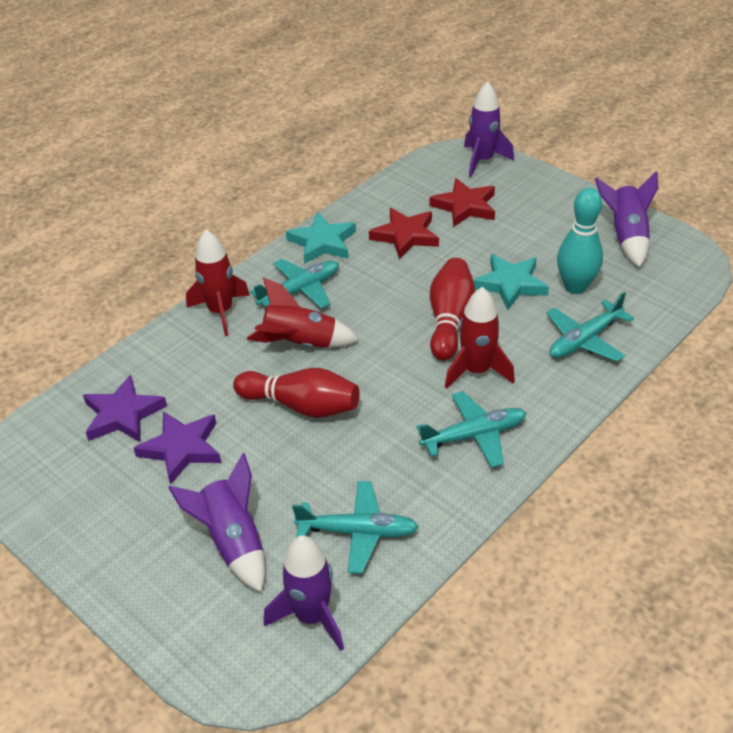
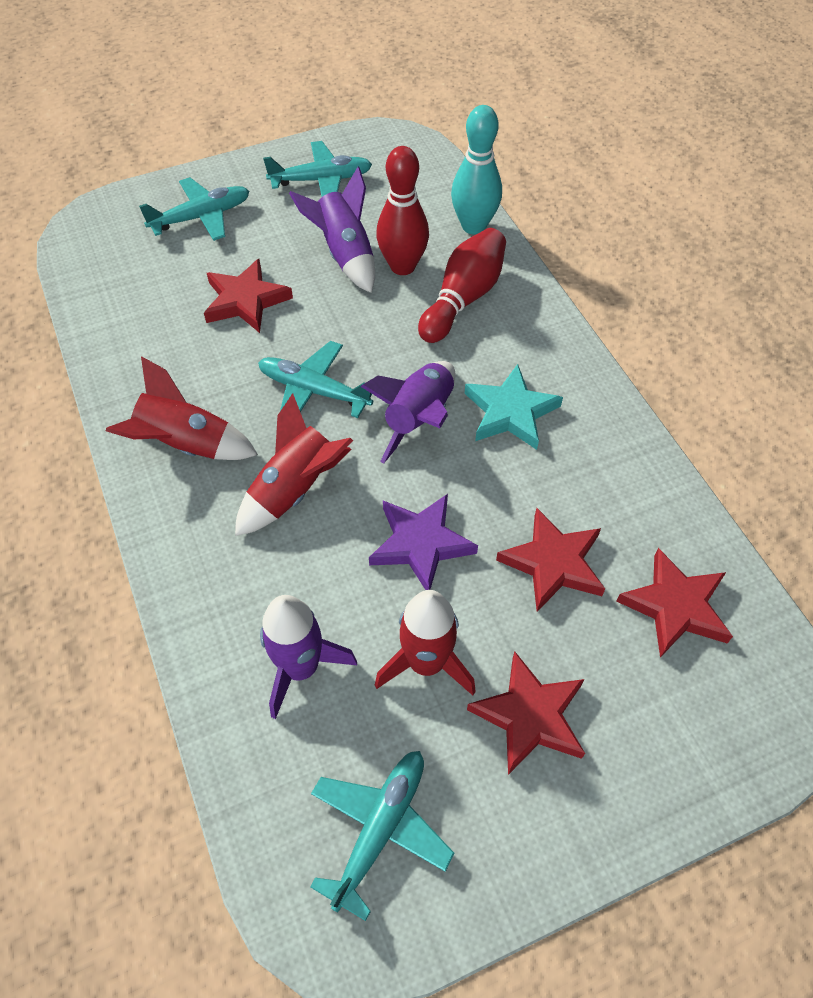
purple rocket: [168,453,265,592] [264,535,344,651] [464,82,514,177] [595,171,658,267] = 4 -> [260,595,357,719] [289,167,375,293] [360,361,455,463] = 3
purple star: [83,375,167,443] [134,411,221,485] = 2 -> [369,494,478,590] = 1
red star: [369,208,439,259] [429,178,495,227] = 2 -> [204,259,293,333] [467,651,585,775] [496,508,605,612] [616,548,733,658] = 4
turquoise star: [286,213,356,264] [473,254,549,310] = 2 -> [465,364,563,450] = 1

